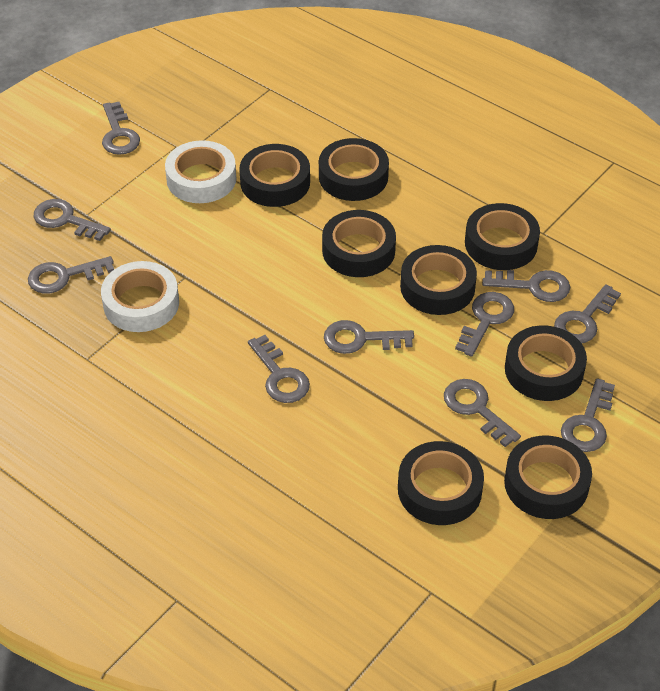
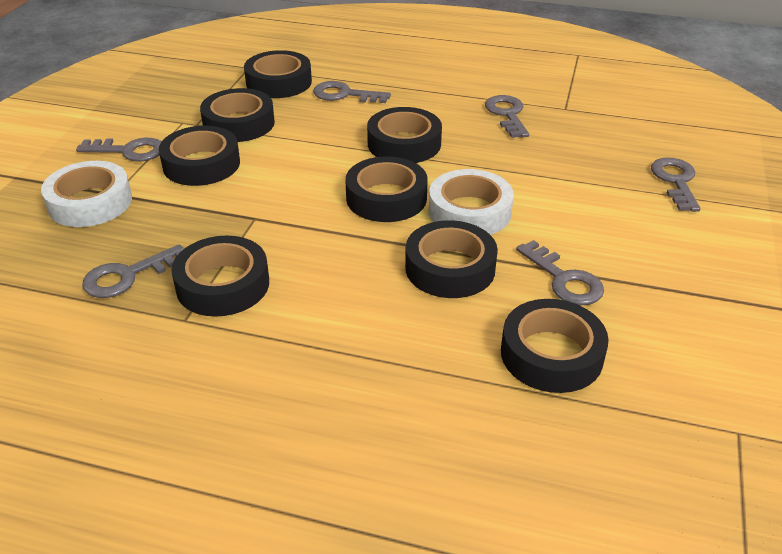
grey key: [28,256,114,294] [34,199,111,241] [102,102,140,155] [248,335,310,403] [324,320,414,354] [444,379,521,447] [455,292,514,357] [482,270,570,302] [554,284,621,343] [561,378,615,452] = 10 -> [76,138,162,161] [82,244,184,298] [313,81,391,103] [485,95,529,138] [516,240,604,305] [651,157,700,212] = 6

